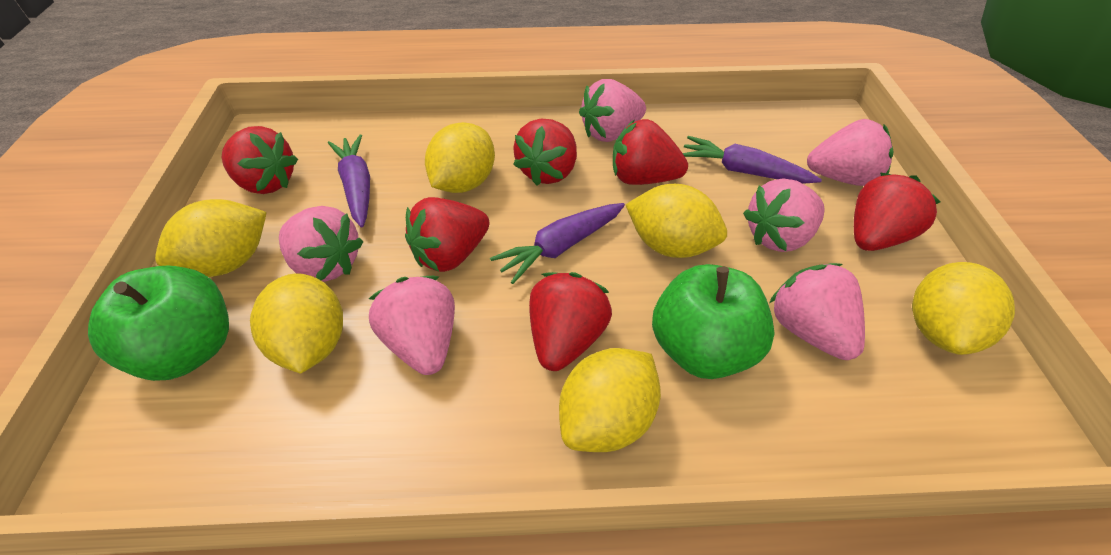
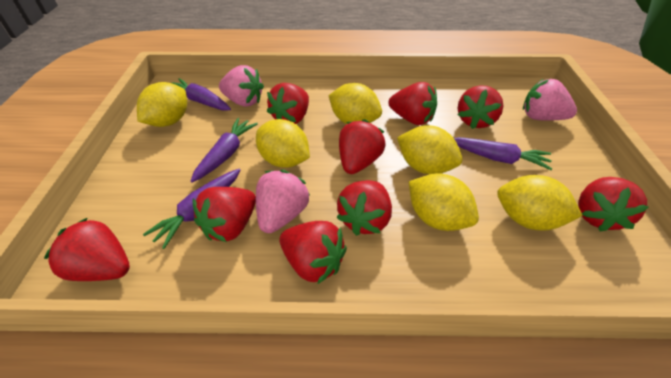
green apple: [88,265,229,381] [652,264,775,379] = 2 -> none = 0
pink strawberry: [279,206,364,282] [369,276,455,375] [579,79,646,142] [743,178,825,252] [769,263,865,360] [807,119,894,186] = 6 -> [219,65,264,107] [256,170,310,233] [523,79,577,121] = 3
purple carrot: [328,135,370,228] [490,203,625,284] [683,136,822,184] = 3 -> [143,169,240,249] [171,78,231,111] [191,118,258,183] [454,137,552,170] = 4
red strawberry: [222,126,298,194] [405,197,489,272] [513,119,577,186] [529,272,612,371] [613,119,688,185] [854,173,941,251] = 6 -> [44,218,130,281] [193,187,256,242] [267,83,309,124] [280,221,347,285] [336,180,392,236] [339,119,385,174] [388,82,437,125] [457,85,503,129] [578,177,648,232] = 9

